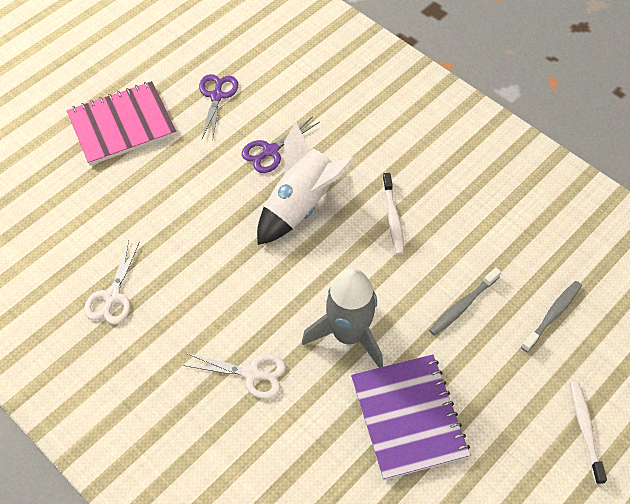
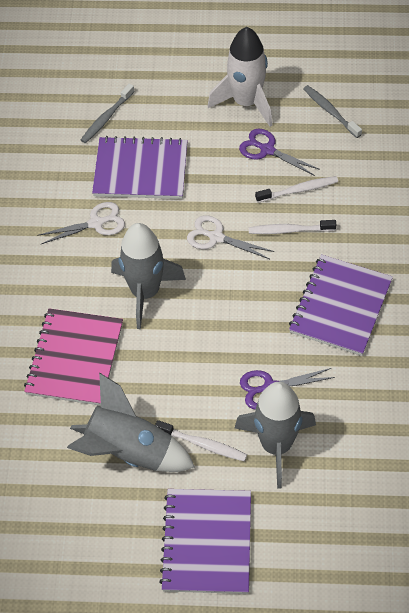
grey rocket: [302,268,383,368] = 1 -> [67,372,195,472] [111,223,186,329] [235,382,316,489] = 3
purple notebook: [351,354,470,480] = 1 -> [92,136,188,199] [159,489,251,594] [289,254,393,356] = 3
white toothbrush: [383,173,404,255] [570,382,607,484] = 2 -> [155,420,247,461] [249,220,336,234] [255,176,338,203] = 3

